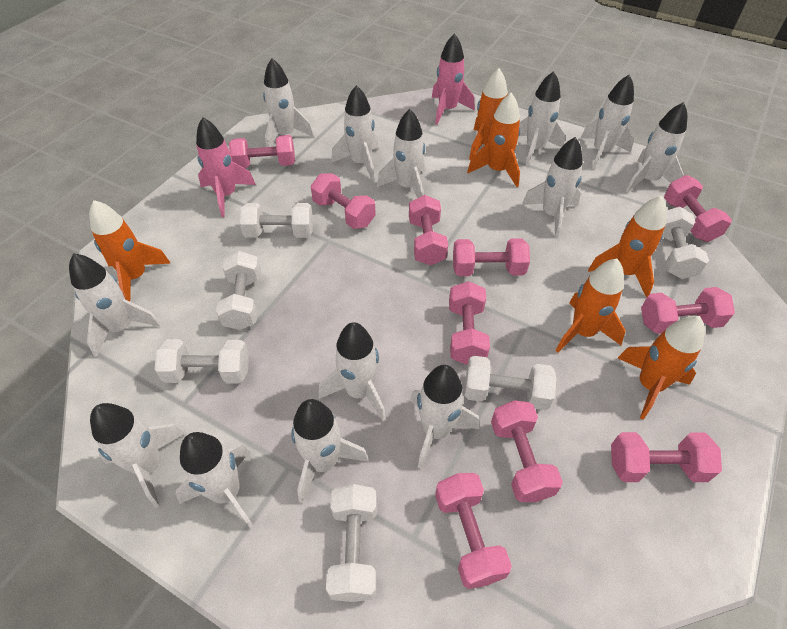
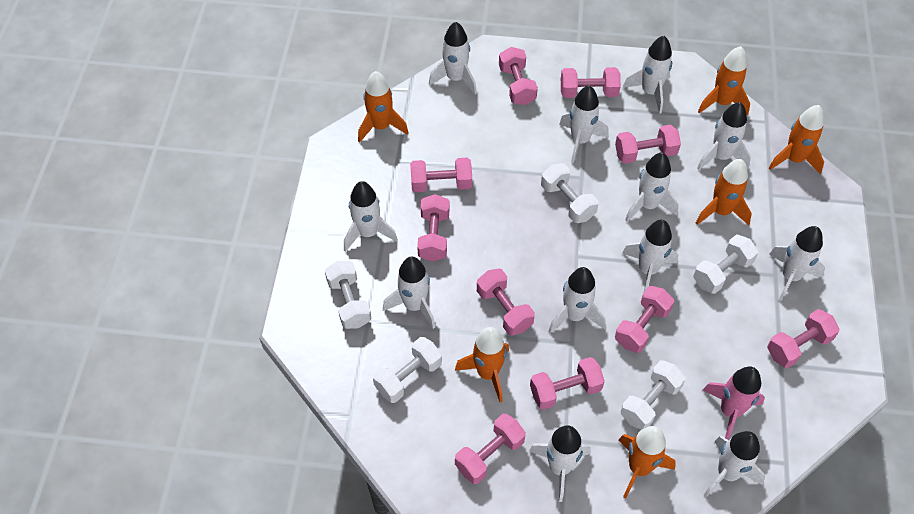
pink rocket: [196,117,256,217] [432,33,475,125] = 2 -> [703,366,765,440] = 1
white dumbbell: [155,339,249,383] [216,251,261,330] [239,203,313,238] [326,484,377,602] [465,356,557,410] [663,207,709,279] = 6 -> [325,261,372,329] [373,337,442,403] [541,163,598,223] [621,360,686,430] [693,235,758,294] = 5
white rocket: [69,253,161,357] [90,403,185,508] [176,432,254,529] [263,58,314,147] [291,399,369,503] [318,322,386,422] [331,85,379,181] [377,109,425,198] [410,365,479,469] [519,71,565,166] [522,137,582,238] [581,75,634,169] [626,102,687,192] = 13 -> [344,181,398,252] [383,257,435,329] [429,22,477,94] [529,425,591,502] [548,267,606,333] [559,86,609,163] [623,36,672,114] [623,220,678,292] [625,153,679,222] [697,102,751,170] [704,431,765,497] [769,226,825,301] = 12

